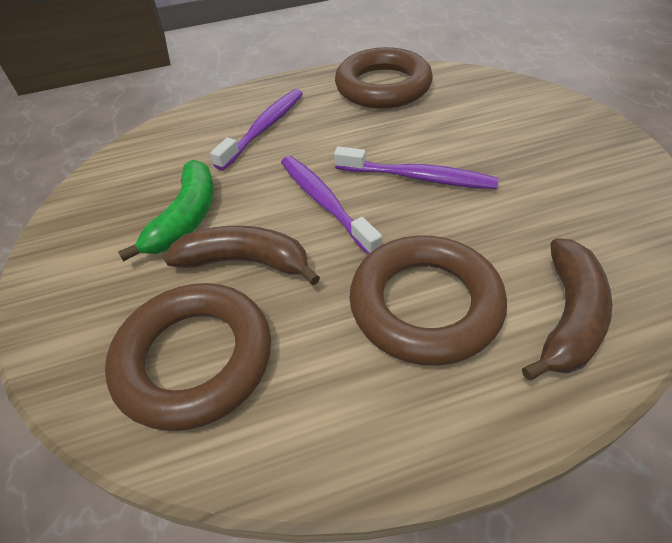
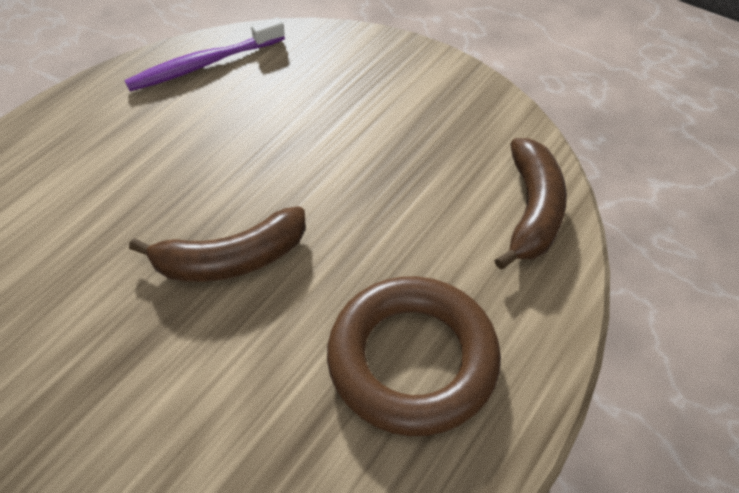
brown ring: [105,283,271,431] [335,47,433,109] [349,236,507,366] = 3 -> [327,276,501,436] = 1
green banana: [118,160,214,262] = 1 -> none = 0
purple toothbrush: [210,89,303,170] [281,156,382,255] [334,146,499,189] = 3 -> [125,17,285,91] = 1

